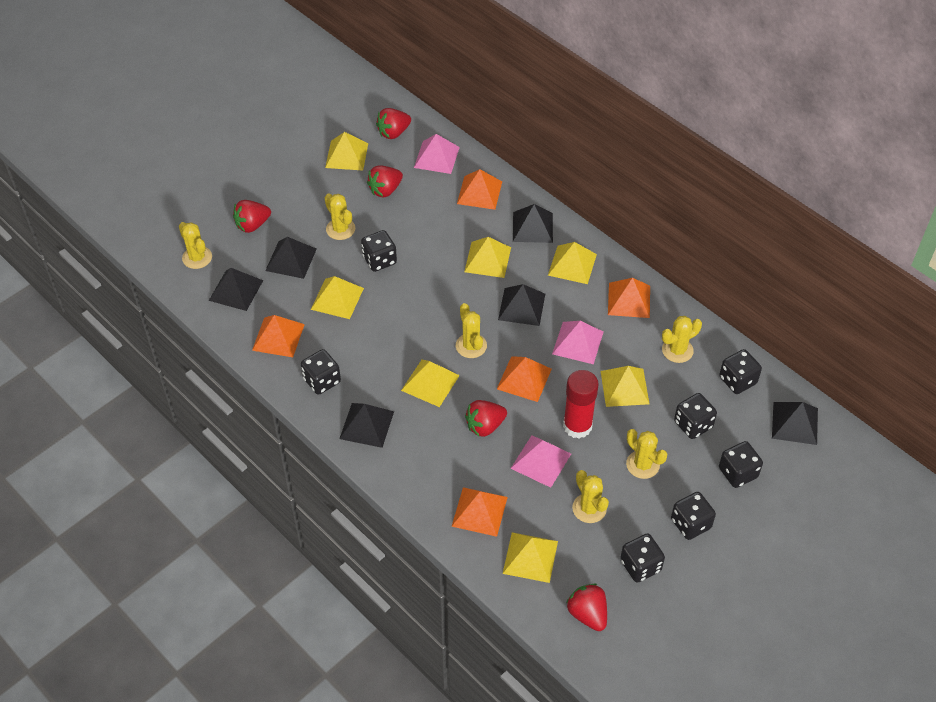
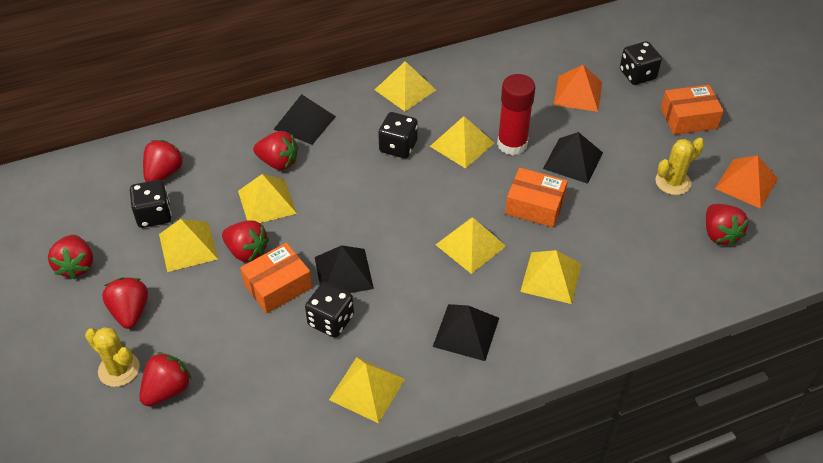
black dice: [301,349,341,395] [361,230,397,272] [620,533,665,583] [671,492,716,540] [674,393,717,439] [719,349,762,394] [719,441,763,488] = 7 -> [130,180,172,228] [305,282,354,338] [378,112,418,158] [620,41,662,85] = 4
black pyramid: [209,268,263,311] [265,237,317,279] [339,403,394,448] [498,284,545,326] [513,204,553,243] [772,402,818,445] = 6 -> [273,94,336,145] [315,245,374,293] [433,304,499,361] [543,132,603,184] = 4
orange box: none = 0 -> [240,243,312,314] [505,168,568,227] [661,85,724,135] = 3
orange pyramid: [252,315,305,357] [451,487,508,537] [457,169,502,210] [497,356,552,402] [608,278,650,318] = 5 -> [554,65,602,112] [715,155,778,209] = 2
pink pyramid: [414,134,460,174] [510,435,571,488] [552,321,603,364] = 3 -> none = 0
red strawberry: [233,200,271,233] [367,165,403,197] [376,108,411,139] [465,400,507,437] [566,584,607,631] = 5 -> [48,235,93,279] [102,277,148,329] [139,352,192,406] [143,140,184,182] [222,220,269,262] [253,131,298,170] [706,204,749,247] = 7
yellow cactus: [179,222,212,269] [325,193,355,240] [456,303,487,358] [572,470,609,523] [626,429,667,479] [662,316,702,363] = 6 -> [85,327,140,387] [656,138,705,195] = 2

